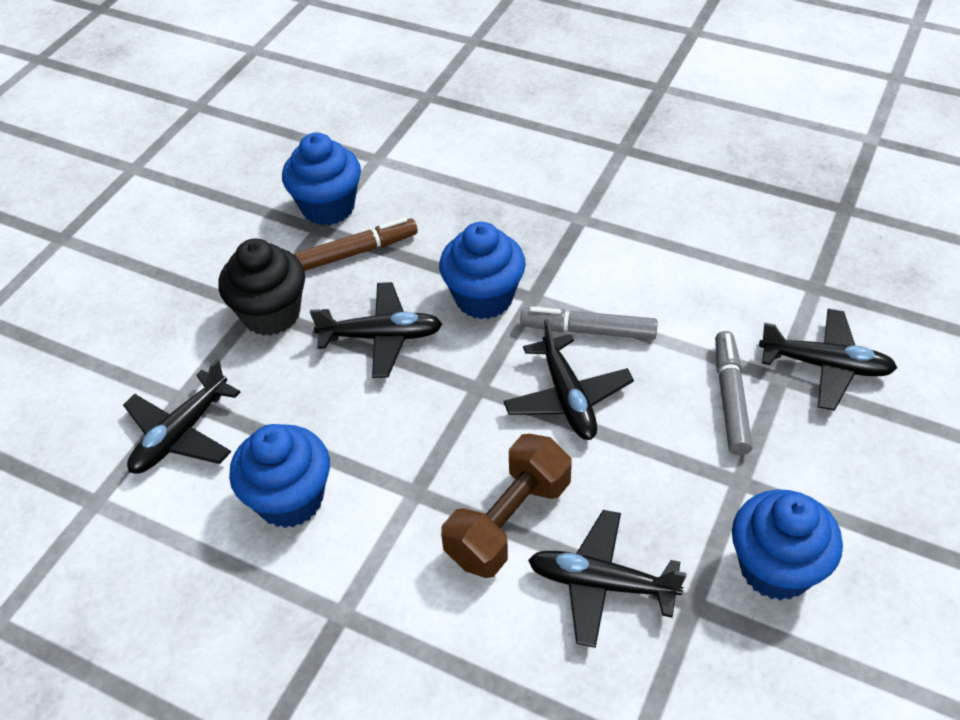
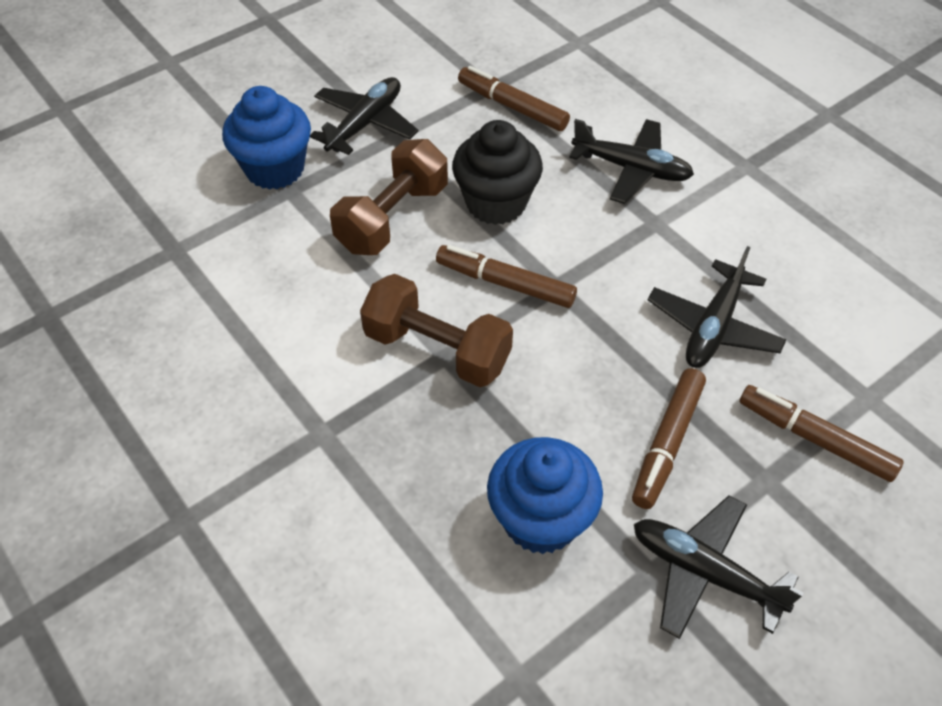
black plane: [123,359,241,474] [310,282,442,378] [503,319,634,440] [528,510,687,648] [759,309,897,411] = 5 -> [310,77,418,155] [569,119,694,204] [634,495,803,639] [648,246,786,368] = 4
blue cupcake: [229,424,330,528] [282,133,361,225] [439,222,526,319] [732,489,843,601] = 4 -> [222,86,311,190] [487,437,603,554] = 2
brown dumbbell: [441,434,572,578] = 1 -> [330,139,448,255] [360,274,513,387] = 2
brown marker: [294,218,418,271] = 1 -> [436,245,577,308] [458,66,570,131] [632,368,706,509] [739,385,904,482] = 4
grey marker: [520,307,658,340] [715,331,753,455] = 2 -> none = 0

